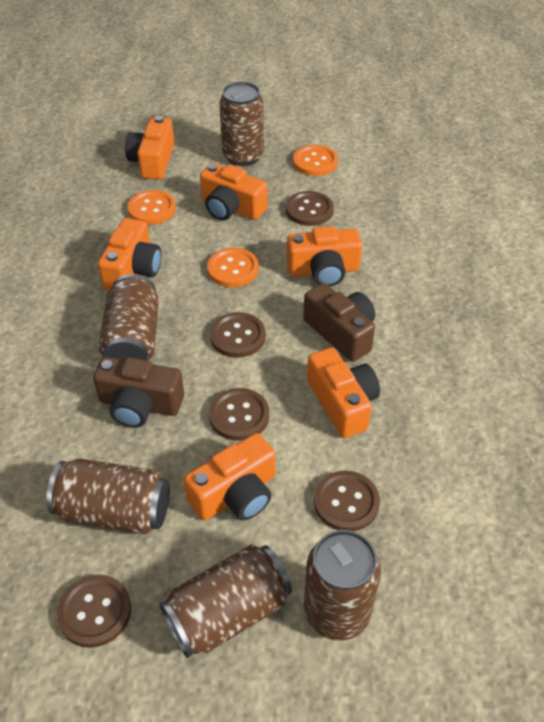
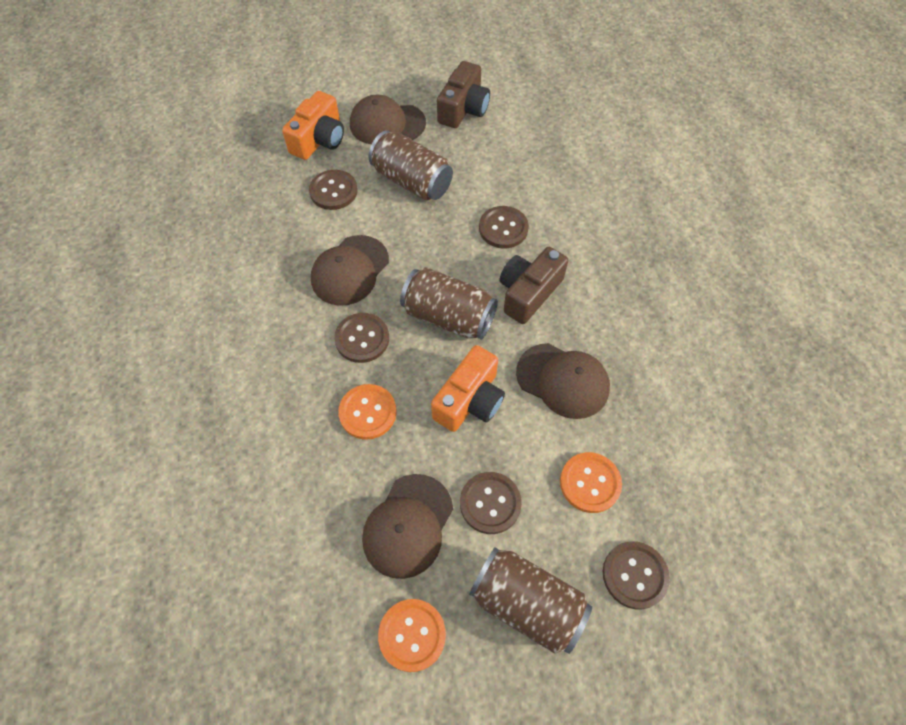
brown can: [47,458,170,534] [99,274,159,361] [159,545,292,658] [220,82,264,166] [304,530,381,641] = 5 -> [369,130,453,201] [400,267,498,340] [469,547,592,654] = 3
brown cap: none = 0 -> [311,235,389,306] [350,94,426,144] [362,474,453,579] [516,343,610,419] = 4
orange camera: [98,218,161,290] [125,116,174,180] [184,433,276,521] [200,163,267,221] [287,226,362,287] [307,347,380,438] = 6 -> [282,91,344,160] [431,345,505,432] = 2

